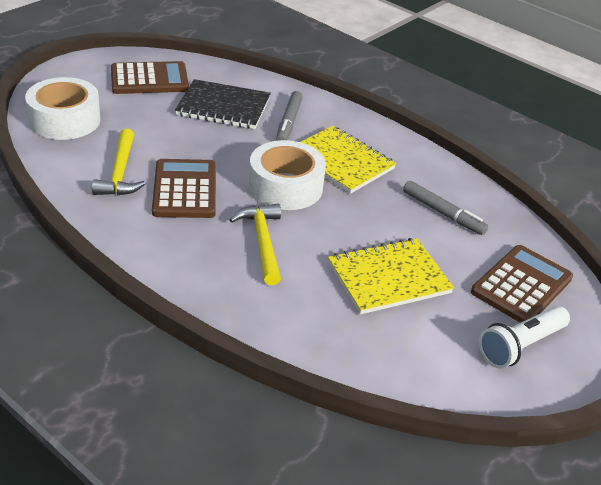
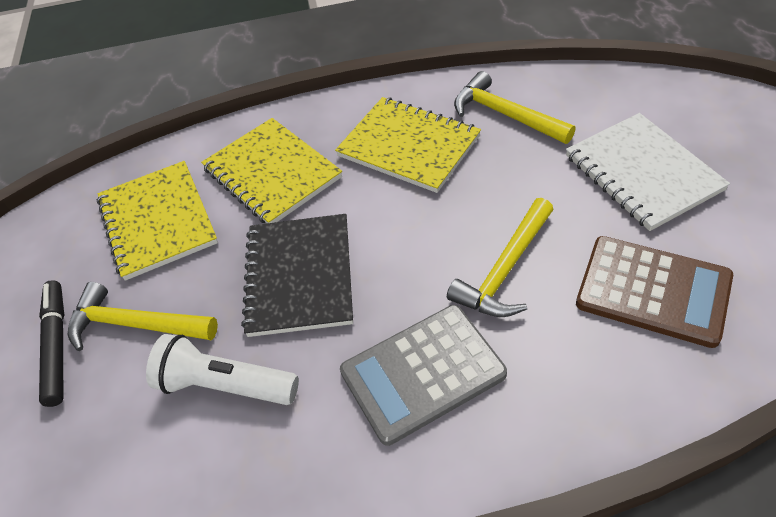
black marker: none = 0 -> [39,280,64,407] = 1
brown calculator: [111,61,189,94] [152,159,216,218] [471,245,573,323] = 3 -> [576,236,733,348] = 1
grey calculator: none = 0 -> [340,305,507,446] = 1
grey marker: [276,91,303,141] [403,181,488,235] = 2 -> none = 0
white notebook: none = 0 -> [566,113,730,231] = 1
white tape: [25,77,101,140] [249,140,326,210] = 2 -> none = 0
yellow hammer: [92,129,146,195] [230,204,281,285] = 2 -> [67,282,218,351] [447,198,554,317] [454,71,576,144] = 3
yellow notebook: [301,126,396,194] [328,238,454,314] = 2 -> [97,161,218,281] [201,118,342,223] [335,97,481,193] = 3

